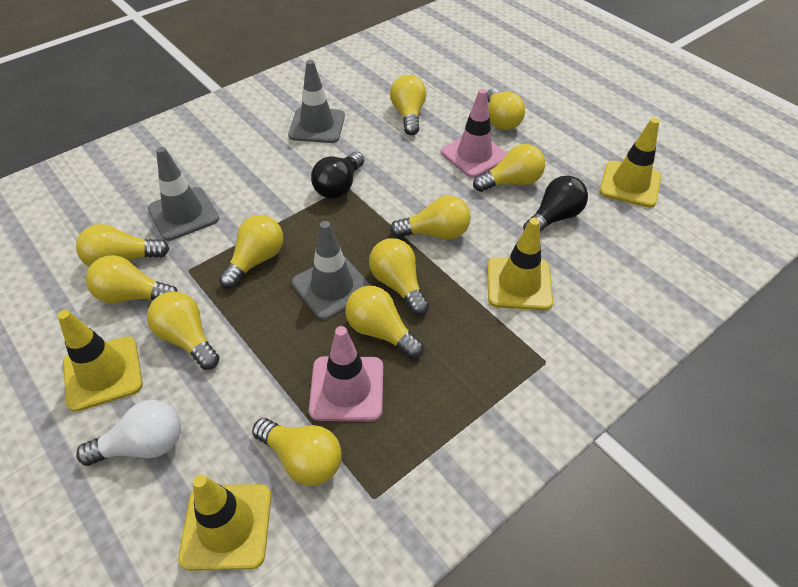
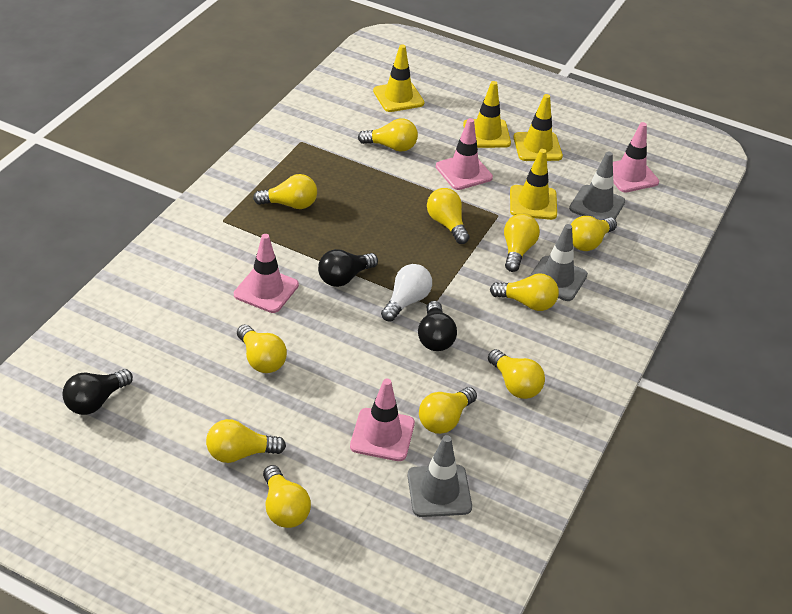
black light bulb: [311,152,364,199] [523,176,588,232] = 2 -> [63,369,133,415] [318,249,378,287] [418,300,457,351] = 3
pink traffic cone: [309,326,383,421] [441,89,508,178] = 2 -> [234,234,299,313] [350,379,415,461] [436,118,493,190] [613,122,659,193] = 4

